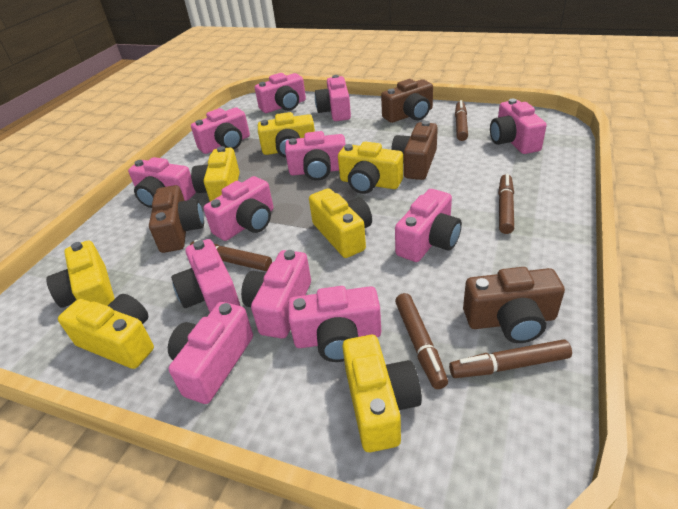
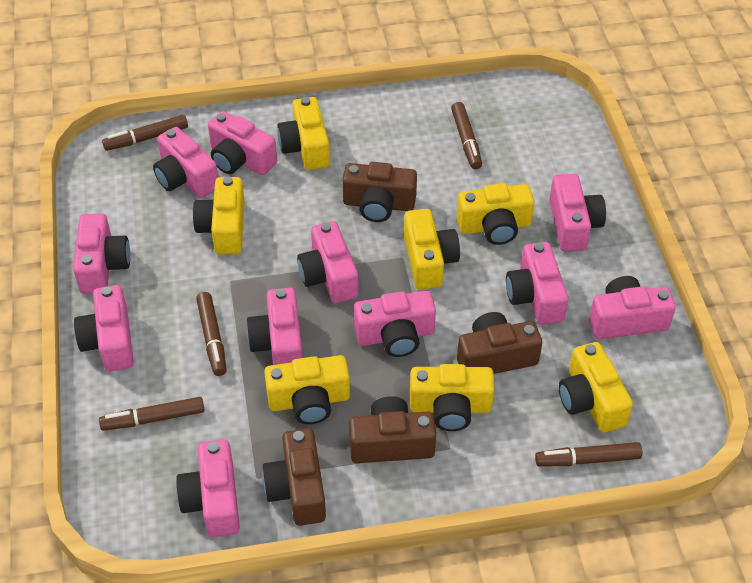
pink camera: [128,157,196,208] [168,302,253,404] [171,239,240,312] [191,107,250,154] [203,176,273,241] [241,250,311,338] [255,73,306,113] [285,131,346,181] [288,286,381,362] [315,75,351,121] [395,189,462,262] [490,99,547,154] = 12 -> [73,213,130,294] [74,285,134,372] [153,127,218,198] [176,439,240,537] [208,111,277,175] [246,288,303,365] [297,221,359,303] [354,291,436,357] [506,242,568,325] [549,174,606,252] [589,276,676,339] = 11

